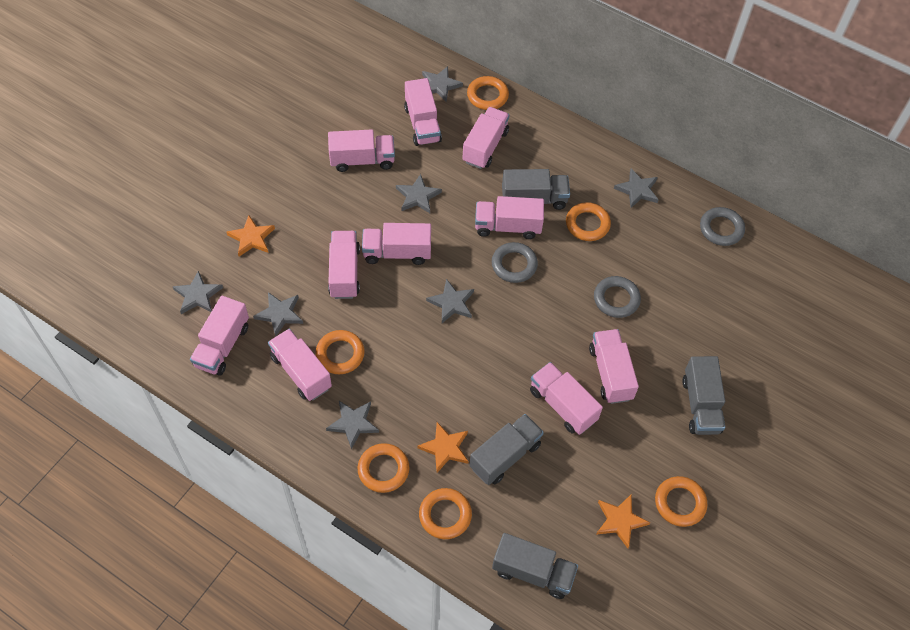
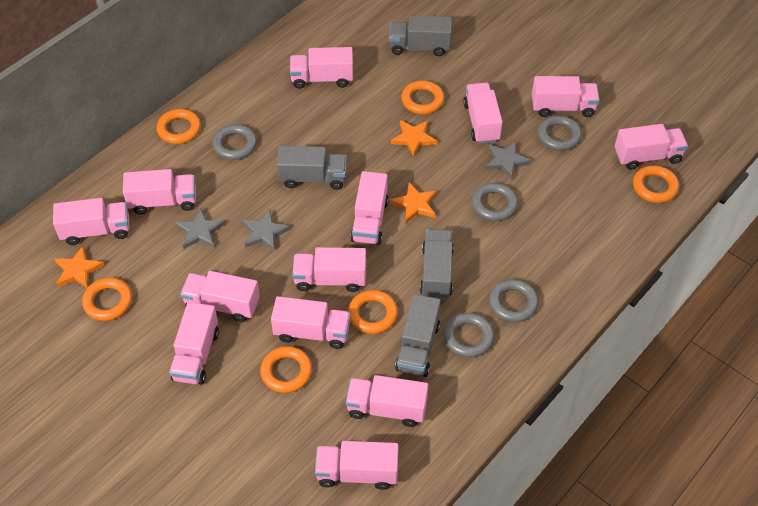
grey ring: [492,242,538,283] [594,276,641,318] [700,207,745,246] = 3 -> [212,124,257,160] [444,313,494,358] [472,183,518,221] [489,279,539,322] [537,115,582,151] = 5
grey star: [172,271,223,314] [253,292,303,337] [326,401,379,450] [396,174,442,213] [422,66,463,102] [426,279,474,323] [614,169,659,208] = 7 -> [175,208,225,249] [242,210,291,251] [485,141,531,180] = 3
pink truck: [190,296,249,376] [268,329,332,401] [328,130,395,172] [328,231,360,299] [362,223,431,265] [404,78,442,146] [462,107,510,169] [475,196,544,239] [530,362,603,435] [589,329,639,404] = 10 -> [53,198,129,245] [123,169,196,214] [169,302,219,385] [180,271,260,322] [271,296,350,349] [290,47,353,89] [292,247,366,292] [315,441,399,490] [346,375,428,427] [350,171,389,245] [463,83,503,144] [532,76,600,117] [615,124,688,170] = 13

